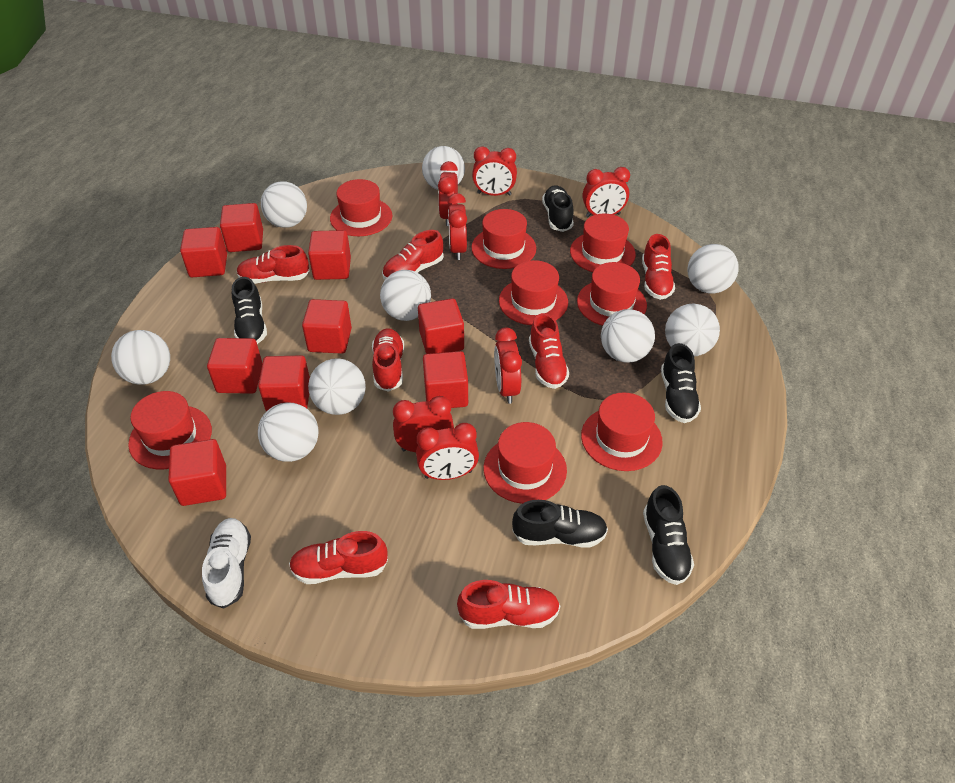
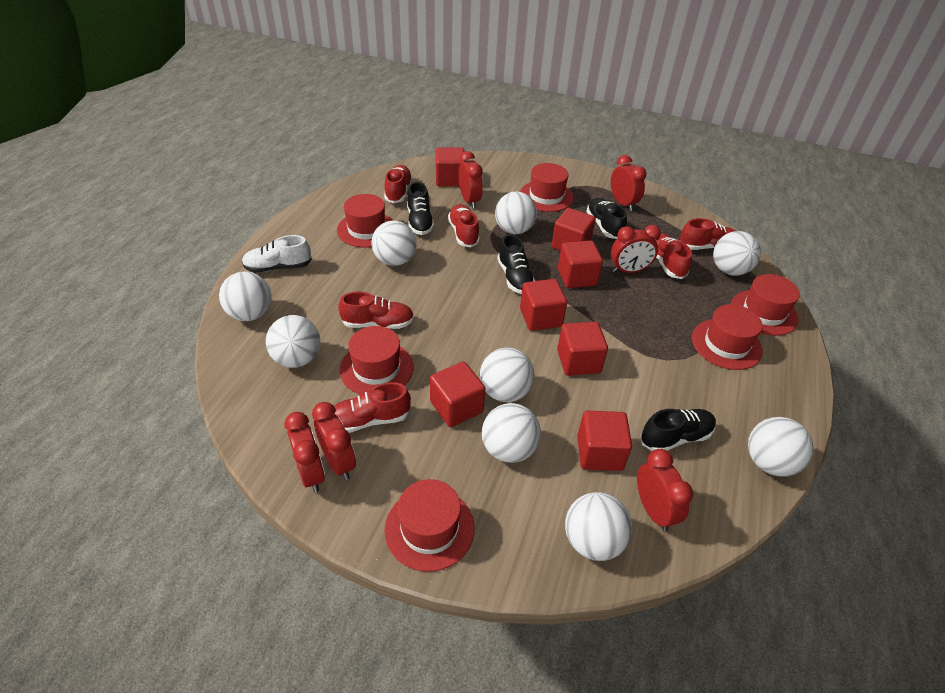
black shoe: [232,277,267,344] [512,500,608,548] [542,185,574,232] [643,485,694,585] [661,343,701,423] = 5 -> [407,182,434,235] [497,234,535,294] [586,198,627,239] [641,409,716,451] = 4
red clock: [393,396,454,452] [416,423,479,480] [438,161,458,226] [447,193,467,260] [472,146,517,196] [494,328,522,404] [583,167,630,217] = 7 -> [284,412,325,492] [312,402,356,480] [459,151,483,208] [611,155,646,211] [611,225,661,273] [637,449,693,531] = 6
red cube: [168,439,226,506] [180,227,227,277] [207,338,263,394] [220,203,263,252] [258,355,310,411] [302,299,352,354] [308,230,351,280] [418,298,464,354] [423,351,468,408] = 9 -> [430,362,485,427] [436,147,465,186] [520,279,567,331] [552,208,596,251] [557,322,608,376] [558,240,603,288] [577,410,632,471] = 7
red hat: [128,391,212,469] [330,179,392,236] [471,209,536,269] [484,422,567,504] [499,260,568,325] [570,214,636,272] [577,262,647,326] [581,392,663,471] = 8 -> [337,194,393,248] [340,326,414,394] [384,479,475,572] [520,163,574,212] [692,304,763,370] [731,274,800,336] = 6
red shoe: [237,245,310,284] [289,531,388,584] [372,328,404,392] [382,230,444,280] [457,580,560,629] [529,313,569,389] [642,234,675,300] = 7 -> [334,382,411,433] [338,291,414,329] [384,165,413,203] [448,204,480,247] [656,233,692,279] [680,218,736,250] = 6

